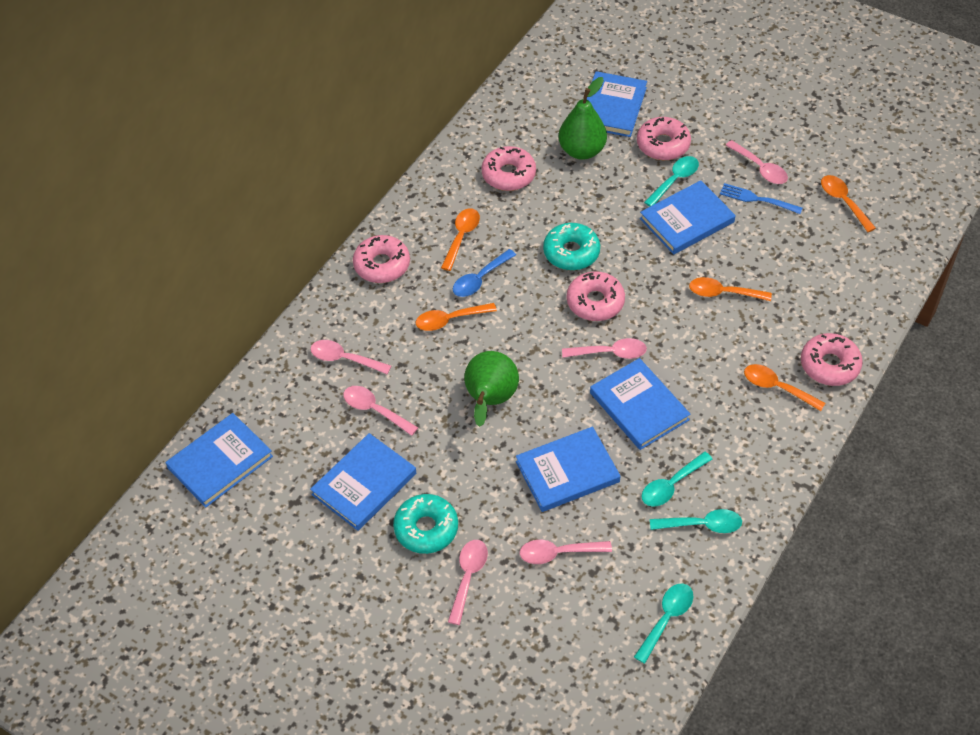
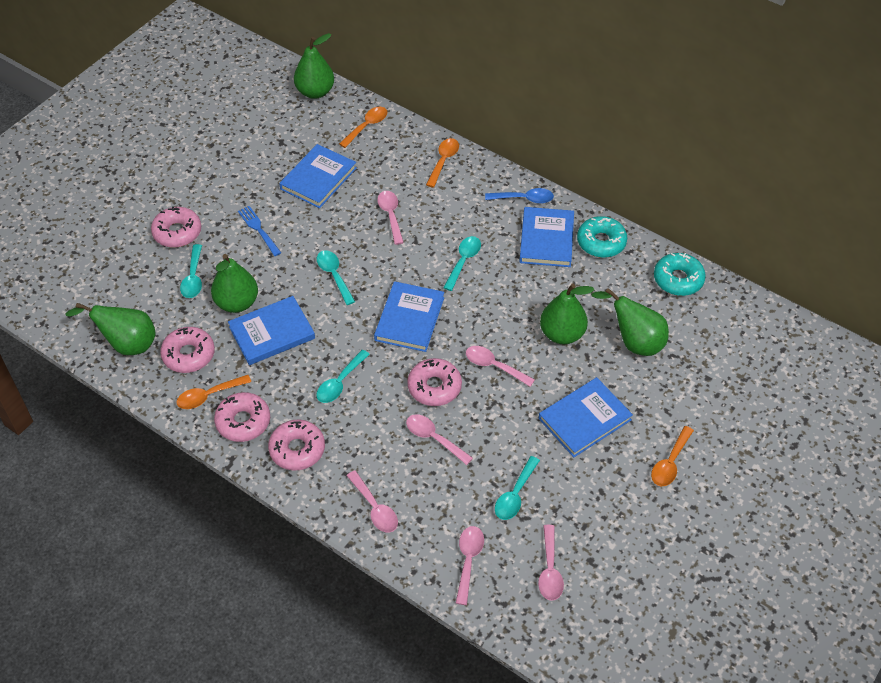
blue book: [165,413,273,508] [310,433,416,531] [516,427,621,512] [587,71,647,137] [590,358,691,450] [640,180,736,254] = 6 -> [228,296,315,365] [279,144,357,208] [374,281,444,352] [519,207,574,267] [539,377,633,457] = 5
green pear: [464,351,519,427] [558,77,607,160] = 2 -> [66,303,156,355] [211,254,258,313] [294,33,334,99] [540,283,594,344] [592,288,669,356] = 5
orange spoon: [416,303,497,331] [441,208,480,271] [689,277,772,301] [744,364,825,411] [821,175,876,232] = 5 -> [176,375,251,409] [339,107,387,148] [426,138,459,188] [651,426,694,486] = 4
turquoise spoon: [634,584,693,664] [642,452,712,507] [644,156,699,207] [650,509,742,533] = 4 -> [180,244,202,298] [317,250,355,305] [317,350,370,403] [443,236,481,291] [495,456,540,520] = 5

